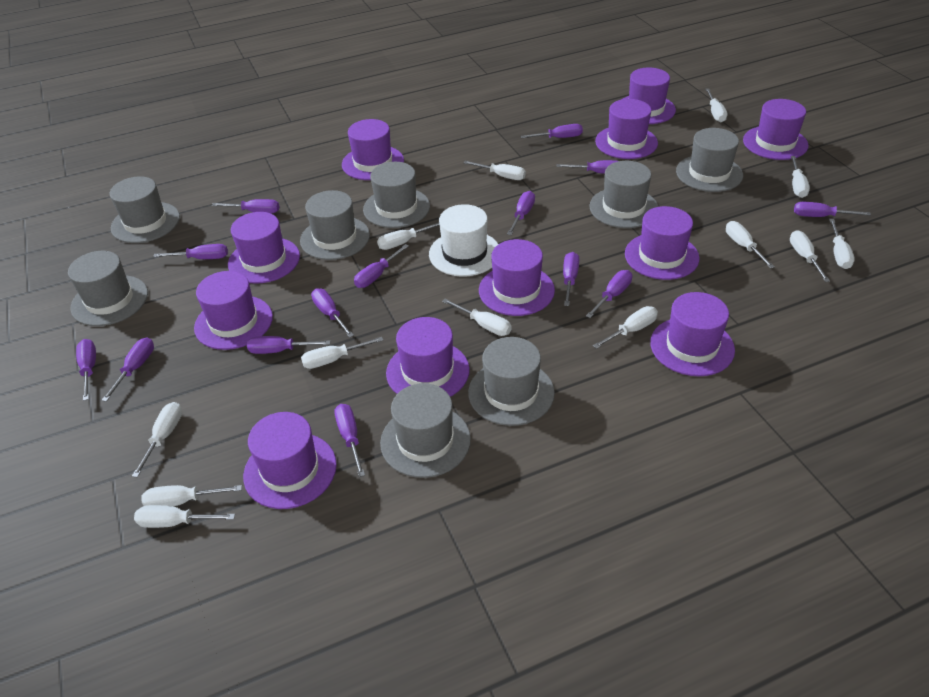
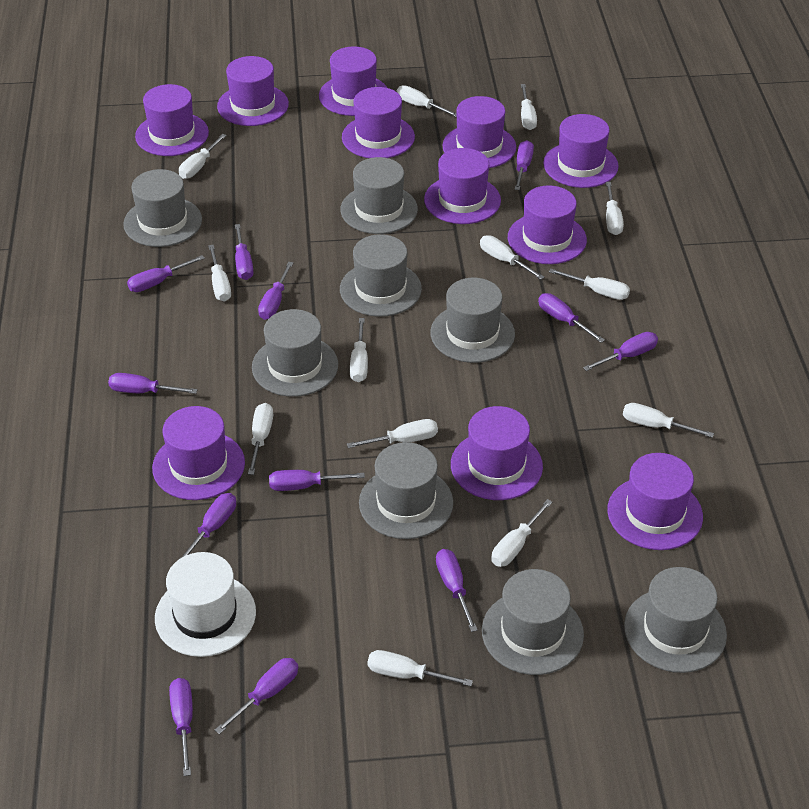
purple screwdriver: [76,339,96,401] [101,338,154,402] [153,244,228,259] [212,199,279,213] [247,336,330,354] [311,288,354,338] [334,404,365,477] [354,244,409,288] [507,191,535,235] [521,124,583,138] [557,160,618,174] [563,252,579,306] [586,270,632,318] [794,202,871,217] = 14 -> [108,373,198,394] [127,255,205,292] [169,678,193,776] [178,493,236,560] [215,658,298,734] [235,224,253,280] [258,262,293,320] [269,470,365,491] [436,549,478,632] [514,140,534,190] [538,293,605,343] [583,332,658,371] = 12

